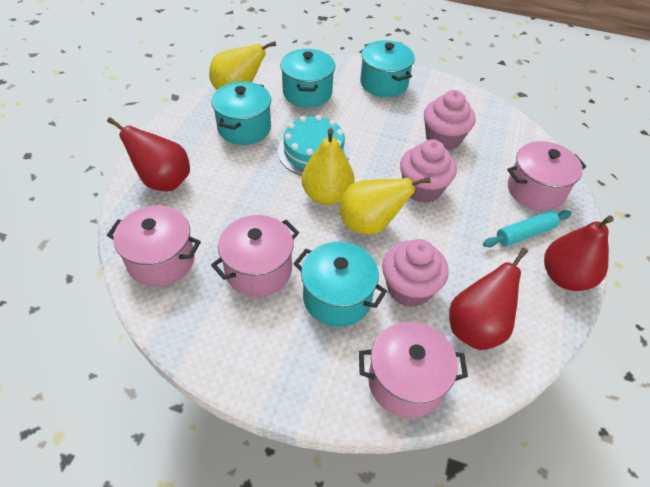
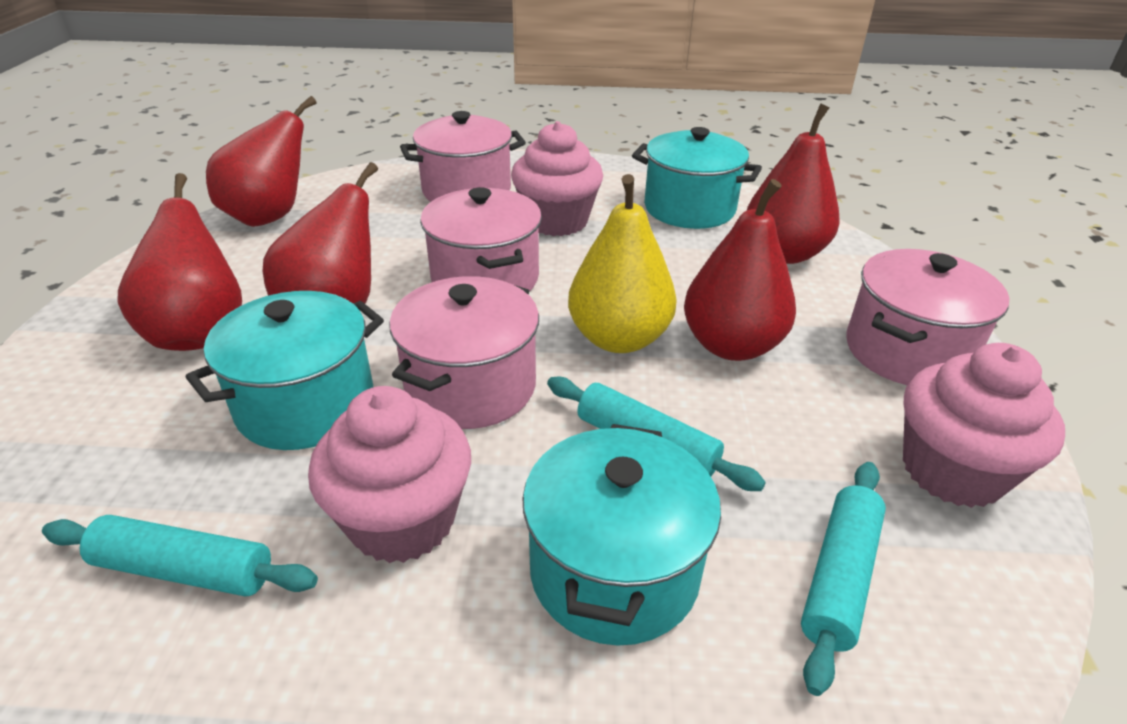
red pear: [107,117,190,191] [449,247,528,350] [544,216,614,291] = 3 -> [118,173,242,351] [206,96,317,227] [262,162,378,304] [684,179,796,361] [747,103,840,264] = 5
turquoise cake: [278,115,350,176] = 1 -> none = 0
turquoise pot: [211,81,271,145] [280,49,335,107] [293,242,387,327] [360,40,415,97] = 4 -> [186,291,384,450] [522,424,721,646] [632,127,762,229] = 3
turquoise rolling pin: [483,210,572,247] = 1 -> [42,515,318,597] [547,377,766,491] [801,462,886,696] = 3
yellow pear: [209,41,276,90] [301,128,355,205] [339,177,431,235] = 3 -> [568,174,677,353] = 1

